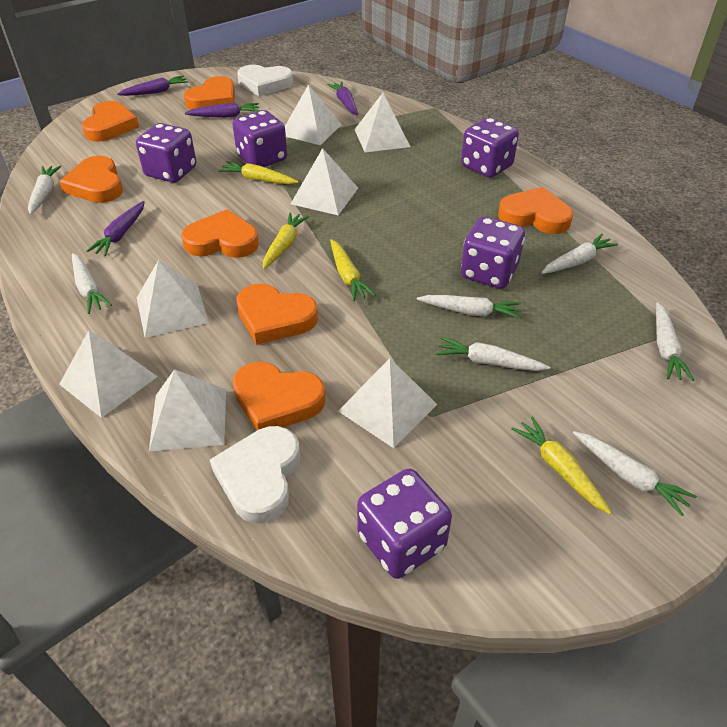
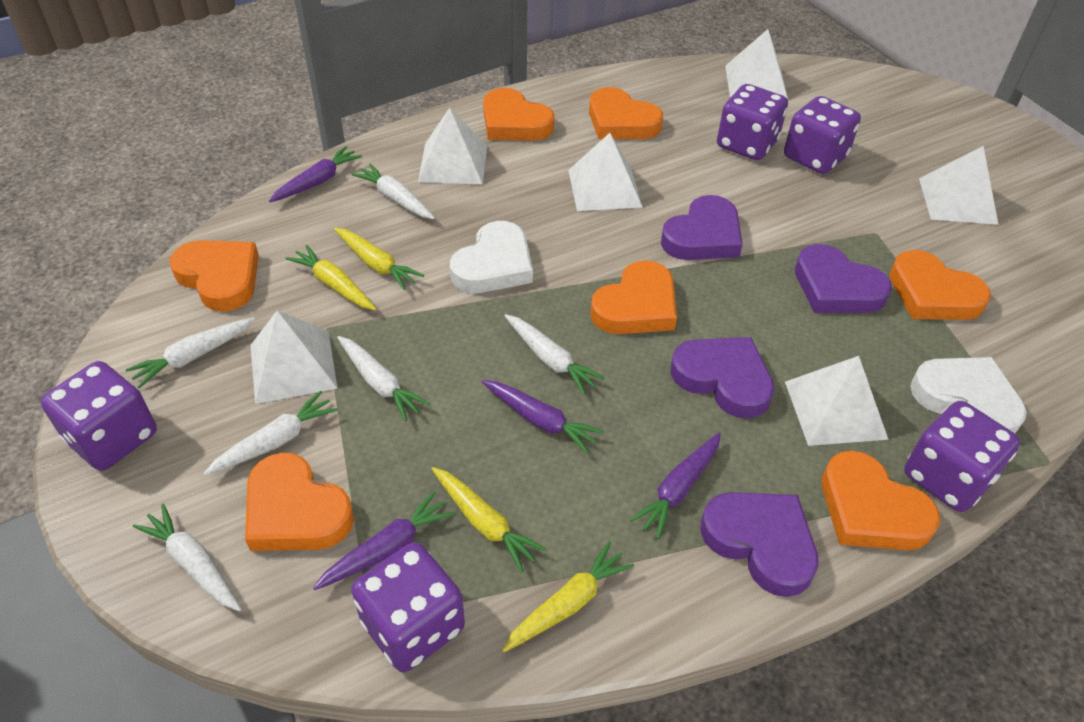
purple heart: none = 0 -> [661,195,743,260] [671,337,775,418] [700,492,819,597] [795,244,892,313] = 4
white carrot: [28,165,61,215] [72,253,112,314] [417,295,521,319] [437,337,550,371] [541,234,618,274] [573,431,697,516] [656,302,694,381] = 7 -> [126,317,255,389] [133,504,242,611] [203,391,338,476] [337,336,430,421] [352,163,435,219] [505,314,605,395] = 6
white pyramid: [59,330,158,418] [137,260,209,338] [149,369,226,451] [285,84,342,145] [291,148,358,215] [338,358,437,448] [354,93,410,152] = 7 -> [250,310,338,404] [418,108,487,184] [568,133,642,211] [725,29,788,99] [785,356,888,446] [919,146,998,225] = 6

